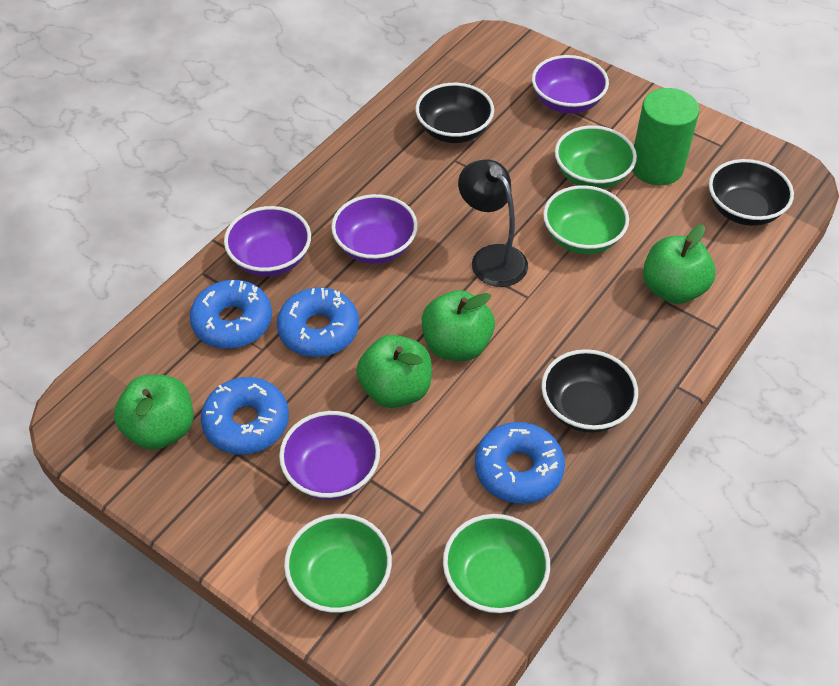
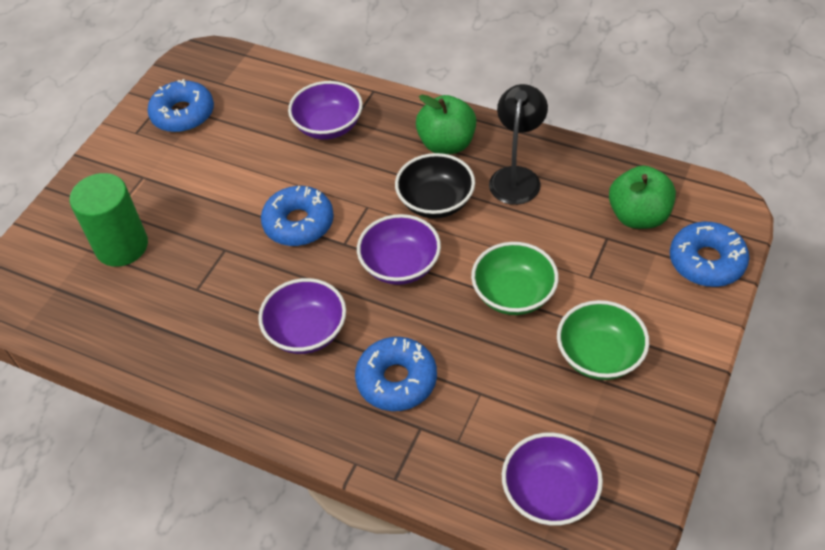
black bowl: [415,83,494,143] [541,349,638,433] [709,159,794,226] = 3 -> [395,153,475,219] = 1
green apple: [114,375,193,450] [357,335,432,408] [422,290,495,361] [643,225,715,304] = 4 -> [416,95,476,154] [609,165,676,229] = 2
green bowl: [284,514,392,613] [443,514,550,613] [543,185,629,254] [555,126,637,189] = 4 -> [471,242,559,315] [557,300,649,380] = 2

